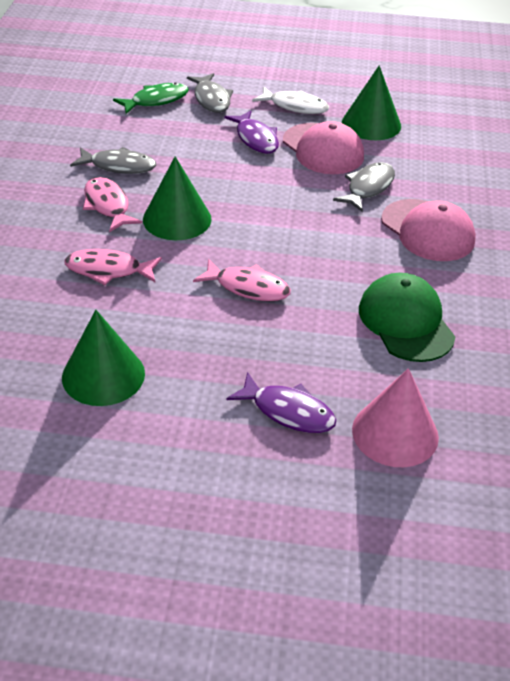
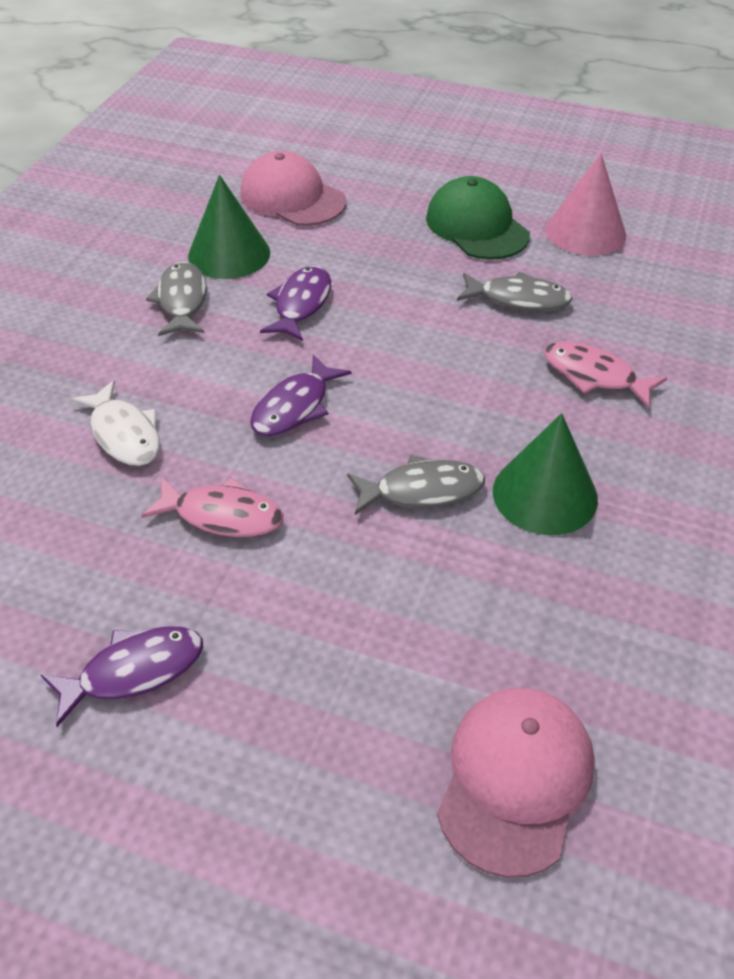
green cone: [62,310,145,406] [143,156,212,240] [342,65,401,140] = 3 -> [188,175,270,279] [493,413,598,535] = 2
green fish: [113,82,189,114] = 1 -> none = 0
pink fish: [64,249,162,285] [83,177,142,232] [193,259,291,301] = 3 -> [141,477,283,537] [544,341,667,408] = 2
purple fish: [224,110,279,154] [226,372,336,433] = 2 -> [41,626,203,727] [250,354,352,436] [260,266,331,341] = 3

